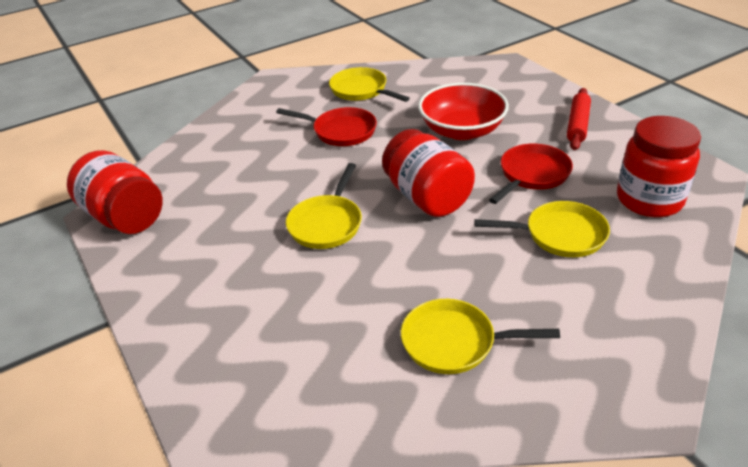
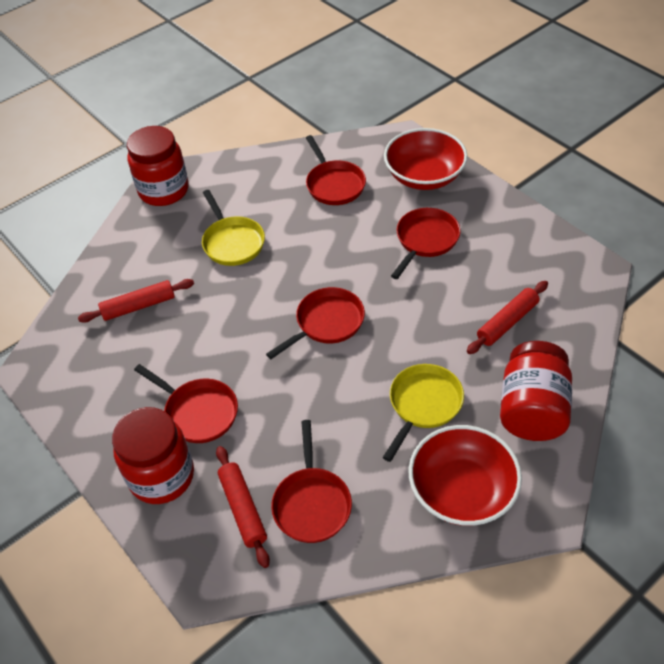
red bowl: [418,83,509,140] = 1 -> [384,128,468,190] [409,425,522,526] = 2
red pan: [276,107,377,146] [489,144,573,204] = 2 -> [134,364,238,443] [266,287,365,359] [271,420,352,543] [306,135,366,205] [391,208,460,279] = 5
red rolling pin: [567,88,591,150] = 1 -> [78,279,194,323] [216,446,270,568] [467,281,548,354] = 3
yellow pan: [286,163,362,249] [329,67,410,102] [401,299,560,374] [474,201,610,257] = 4 -> [202,190,265,266] [383,364,464,462] = 2

